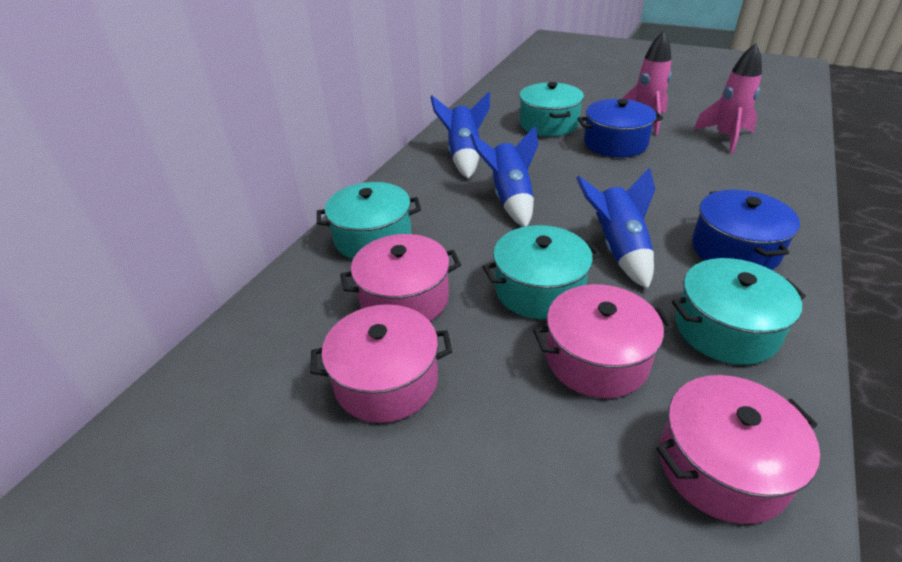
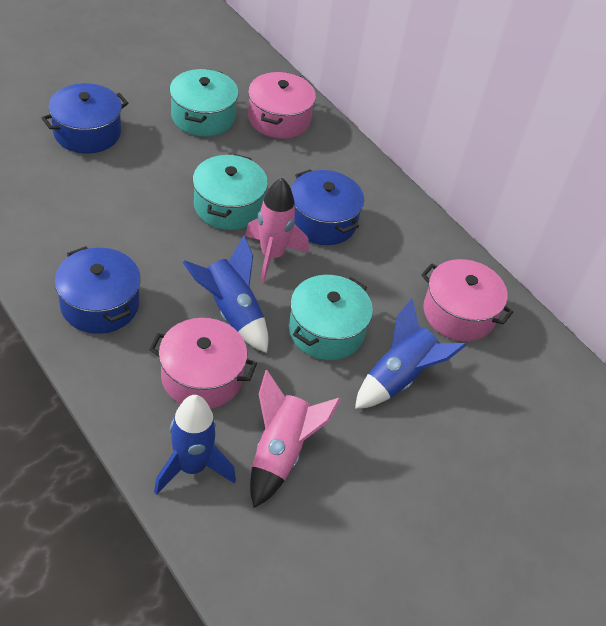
blue pot: [577,99,663,157] [692,190,800,270] = 2 -> [42,83,128,154] [54,246,141,334] [291,169,364,245] = 3
pink pot: [310,304,452,423] [340,234,461,321] [533,284,673,398] [656,375,820,524] = 4 -> [149,318,257,409] [248,72,316,139] [421,259,513,341] = 3
turquoise pot: [317,182,421,259] [482,225,601,319] [519,82,584,136] [672,258,806,365] = 4 -> [170,69,239,136] [193,154,268,230] [289,275,373,360] = 3

